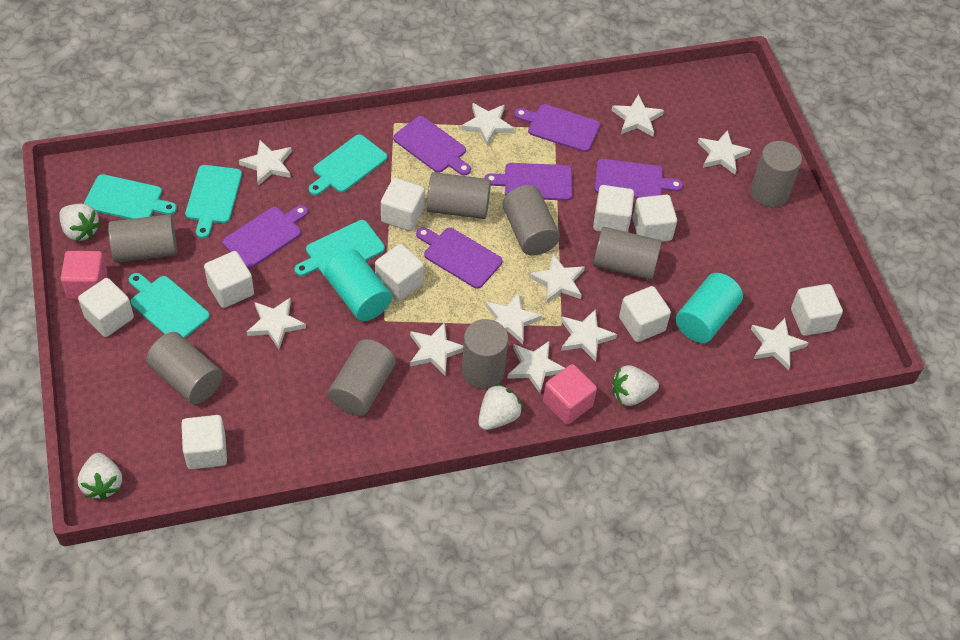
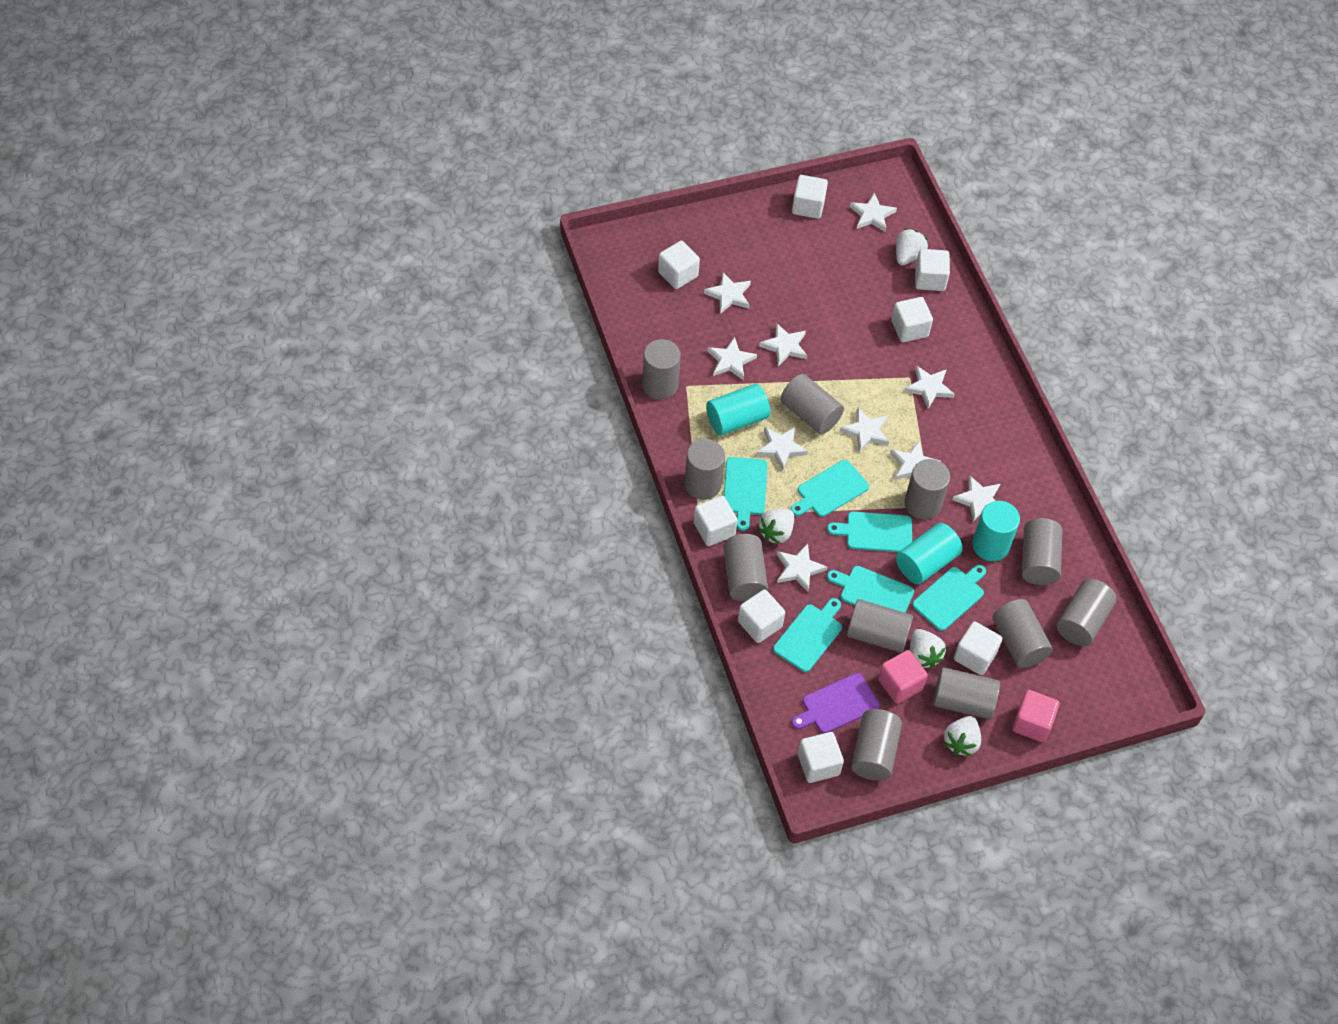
grey cylinder: [108,214,177,263] [146,332,222,404] [328,339,396,416] [427,172,491,219] [462,319,508,389] [502,185,560,256] [593,227,662,280] [750,141,802,207] = 8 -> [642,339,681,400] [684,439,725,500] [723,534,768,601] [780,374,844,435] [847,599,913,653] [851,709,902,781] [904,459,950,519] [933,667,1000,719] [992,599,1053,668] [1022,518,1062,585] [1057,579,1117,646] = 11
purple cutting board: [223,205,308,268] [393,116,471,176] [416,227,503,289] [484,163,572,201] [514,104,600,152] [594,159,683,198] = 6 -> [791,673,880,733] = 1
turquoise cutting board: [84,174,177,219] [129,273,210,338] [185,165,242,238] [294,220,385,277] [309,134,387,196] = 5 -> [724,457,767,531] [773,598,842,672] [791,460,869,517] [827,512,912,552] [827,566,914,613] [912,565,986,631] = 6
turquoise cylinder: [324,249,392,321] [676,273,743,343] = 2 -> [706,384,770,436] [896,523,963,584] [972,501,1020,561] = 3
white cube: [78,278,134,337] [181,415,227,470] [204,251,254,308] [375,244,424,301] [381,178,425,231] [593,185,634,232] [619,286,671,342] [632,195,677,242] [791,284,843,336] = 9 -> [658,241,700,289] [694,496,738,546] [738,589,785,643] [792,175,828,219] [798,732,844,783] [891,297,933,342] [915,249,950,291] [954,622,1002,675] = 8
white star: [239,140,292,186] [247,298,306,349] [410,322,463,375] [461,103,514,145] [486,293,542,344] [507,341,565,393] [529,254,585,304] [561,309,617,362] [611,94,664,137] [698,130,751,175] [751,318,808,370] = 11 -> [704,272,751,314] [708,337,757,380] [756,426,808,470] [759,323,807,366] [776,544,828,592] [840,408,889,453] [849,192,897,232] [890,441,941,480] [904,366,955,409] [952,475,1000,522] = 10

